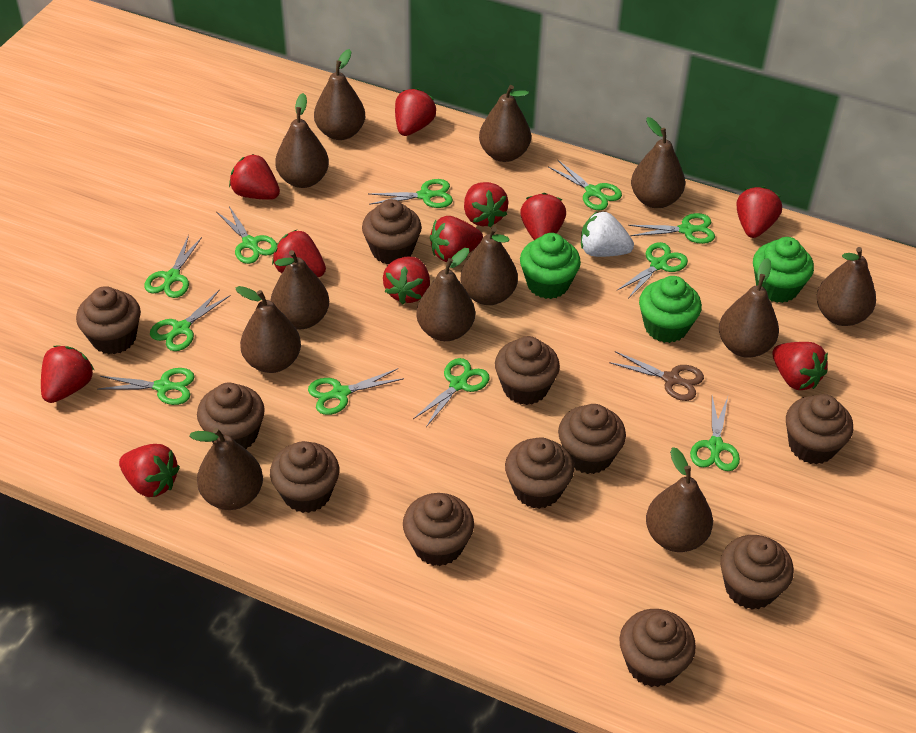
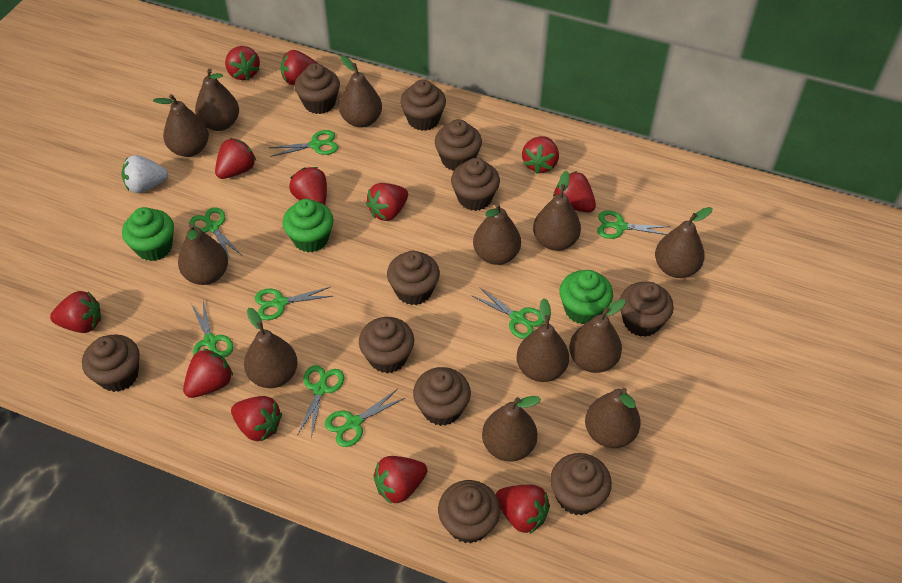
brown scissors: [609,351,704,401] = 1 -> none = 0
green scissors: [98,368,195,405] [144,235,202,298] [150,289,231,351] [217,206,277,264] [308,368,404,415] [369,179,453,208] [413,358,490,427] [549,159,622,210] [616,242,688,299] [628,213,715,244] [690,396,740,471] = 11 -> [189,207,241,260] [190,300,234,357] [255,287,333,320] [269,130,338,157] [297,365,344,438] [325,389,405,447] [471,287,544,339] [597,210,670,239] = 8
red strawberry: [41,346,94,403] [119,444,180,497] [229,154,280,200] [272,230,326,277] [383,257,430,304] [395,88,436,136] [430,216,483,262] [464,182,508,228] [520,193,566,240] [736,186,782,238] [772,342,828,390] = 11 -> [50,291,101,333] [183,348,233,398] [215,138,256,179] [225,46,260,80] [231,396,282,442] [280,50,317,85] [289,167,327,205] [366,183,408,221] [373,456,427,504] [496,485,550,534] [522,136,559,174] [553,171,596,212] = 12

